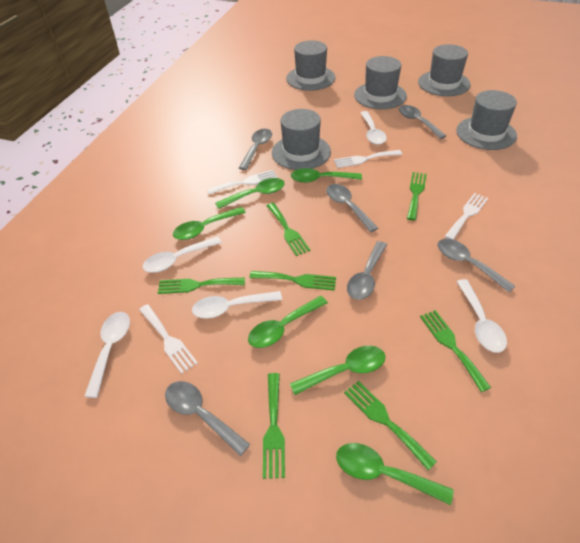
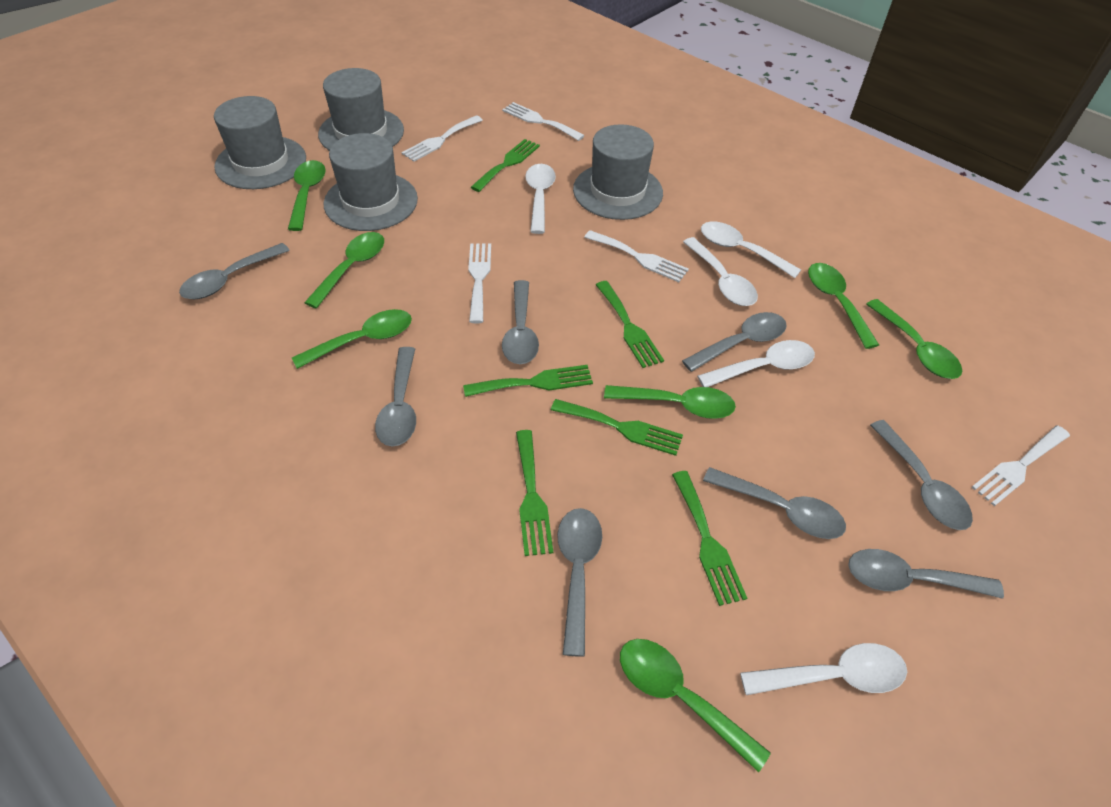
green fork: [158,278,245,294] [249,271,336,291] [263,373,285,479] [267,203,310,256] [344,381,437,470] [407,172,427,221] [420,310,491,392] = 7 -> [463,365,593,397] [471,139,540,192] [516,430,553,556] [551,399,683,456] [596,281,664,368] [672,471,747,606] = 6
green spoon: [173,207,246,240] [215,178,285,209] [248,296,328,348] [290,346,385,395] [291,168,362,183] [336,443,454,505] = 6 -> [288,160,326,231] [292,309,412,369] [304,232,384,309] [604,385,736,419] [620,639,771,772] [808,263,879,349] [866,299,962,379] = 7
grey hat: [272,109,331,170] [286,40,335,91] [354,56,407,109] [418,44,471,96] [456,90,517,150] = 5 -> [214,96,306,189] [318,68,404,151] [324,133,418,231] [573,124,663,220] = 4
grey spoon: [165,381,250,456] [239,129,272,170] [326,184,378,233] [347,241,387,300] [399,105,446,139] [437,239,515,292] = 6 -> [179,243,290,299] [375,347,416,447] [502,280,539,364] [557,508,602,657] [682,312,787,372] [703,467,846,539] [848,549,1004,599] [870,420,973,530] = 8
white fork: [139,304,198,374] [207,170,278,195] [334,150,402,168] [444,193,488,240] = 4 -> [402,115,483,162] [468,243,491,323] [502,102,585,141] [584,230,689,282] [971,426,1070,506] = 5

